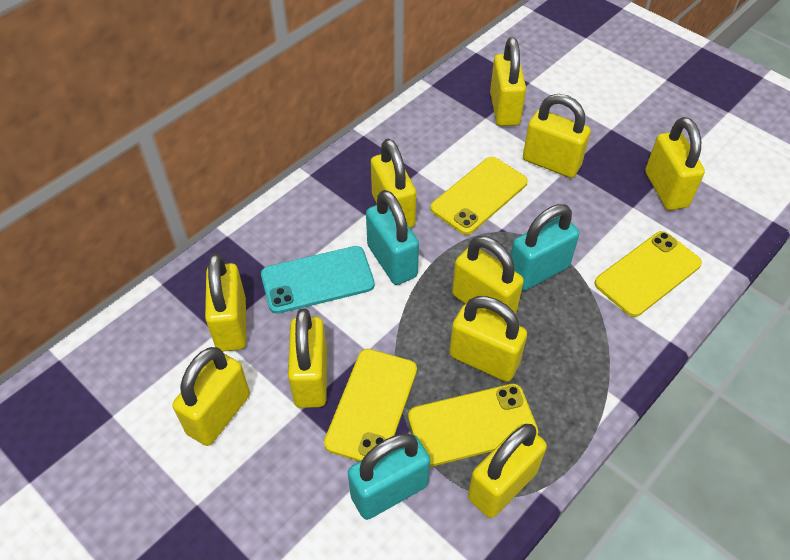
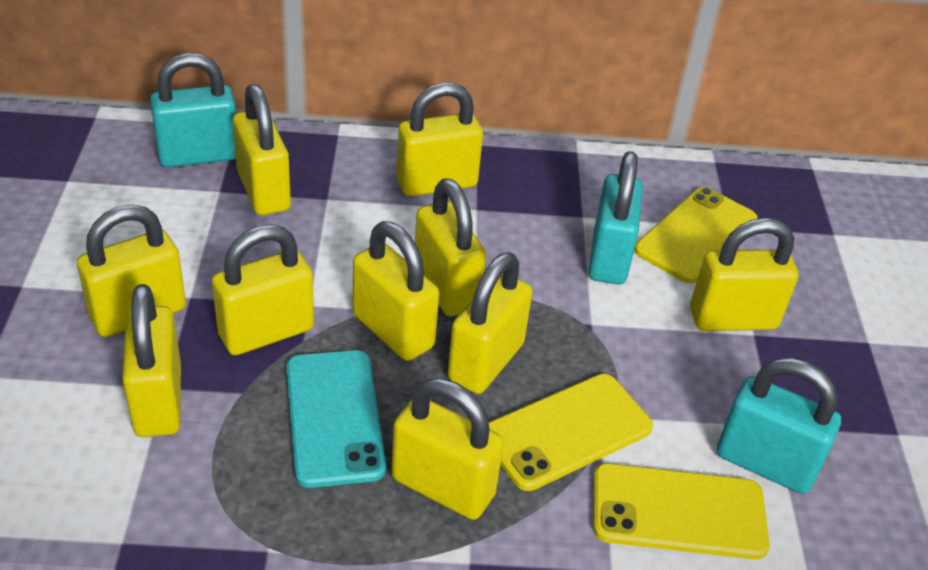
yellow phone: [324,349,417,462] [408,384,538,466] [430,157,528,235] [594,231,702,317] = 4 -> [489,374,653,491] [593,463,770,559] [635,187,758,283] = 3

